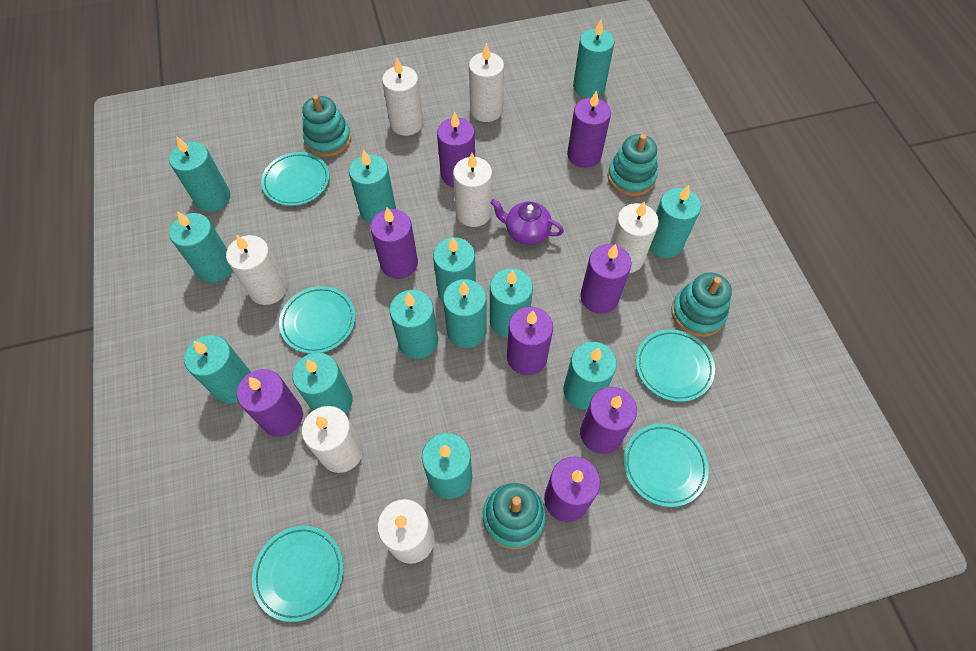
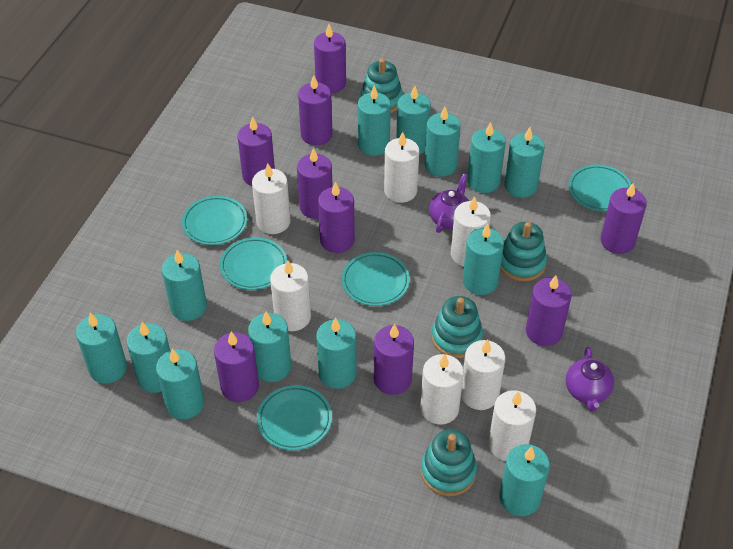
purple candle: [237,369,303,437] [370,208,418,279] [437,111,475,187] [507,307,553,375] [544,456,600,522] [567,90,611,168] [580,244,632,314] [580,387,637,454] = 8 -> [214,331,259,402] [238,116,275,186] [297,148,333,219] [298,75,333,145] [314,24,346,93] [318,181,355,253] [374,324,414,395] [526,275,572,346] [600,182,647,254] = 9
purple teapot: [490,199,564,245] = 1 -> [429,174,469,233] [566,347,614,412] = 2

